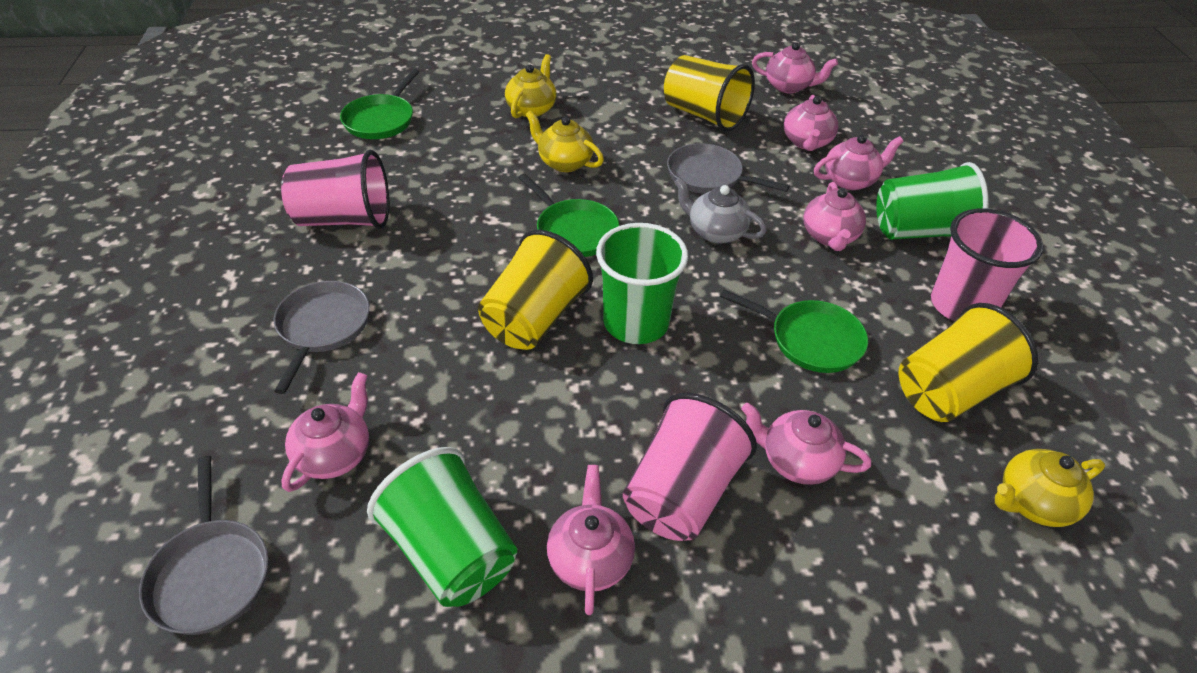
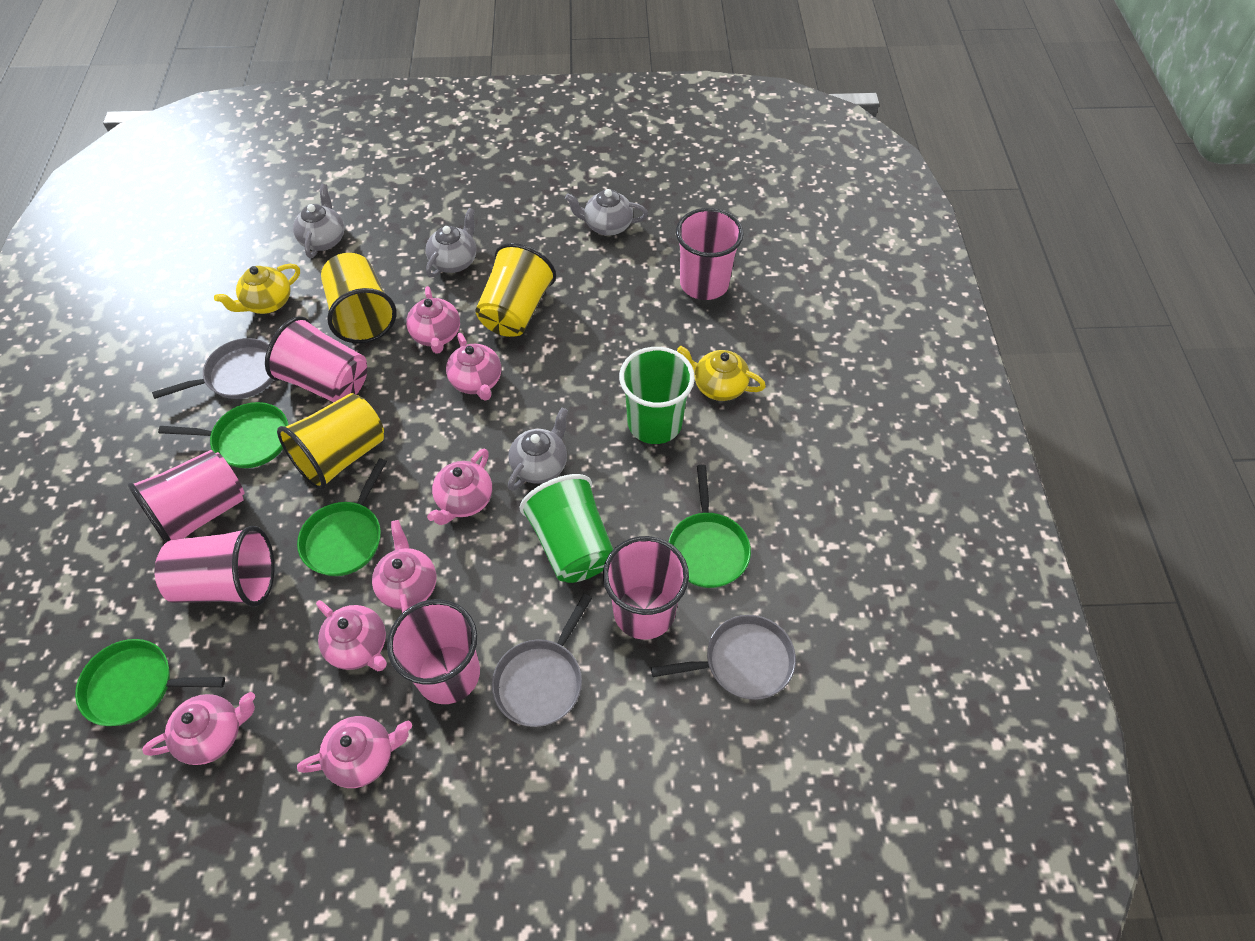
green cup: [367,447,517,607] [596,223,688,344] [876,162,989,239] = 3 -> [520,474,613,583] [619,347,695,444] = 2
green pan: [340,69,419,139] [518,174,619,257] [720,290,868,373] = 3 -> [75,639,225,726] [158,402,288,468] [297,458,387,576] [669,465,751,588] = 4
grey teapot: [675,177,767,244] = 1 -> [293,184,344,258] [426,208,476,278] [508,408,568,491] [565,189,648,236] = 4
pink cup: [281,150,389,229] [623,393,757,541] [931,208,1044,322] = 3 -> [128,450,245,543] [155,526,275,607] [265,316,367,402] [387,599,480,704] [603,536,689,640] [676,208,744,300] = 6
yellow teapot: [505,54,557,118] [525,110,604,172] [995,449,1105,527] = 3 -> [214,264,300,314] [677,346,766,401] = 2

